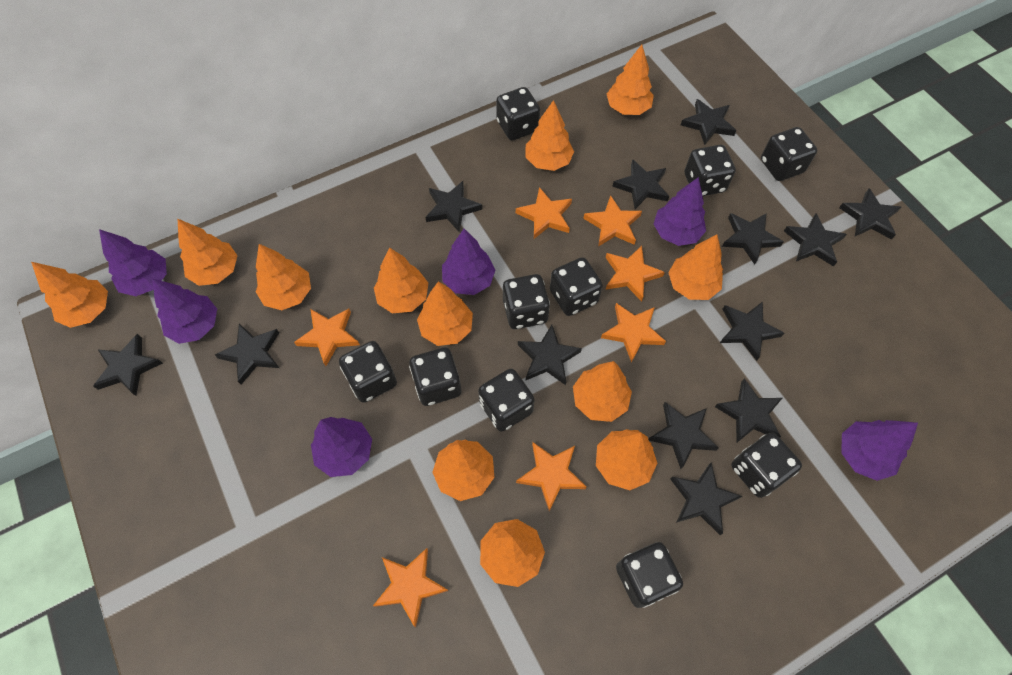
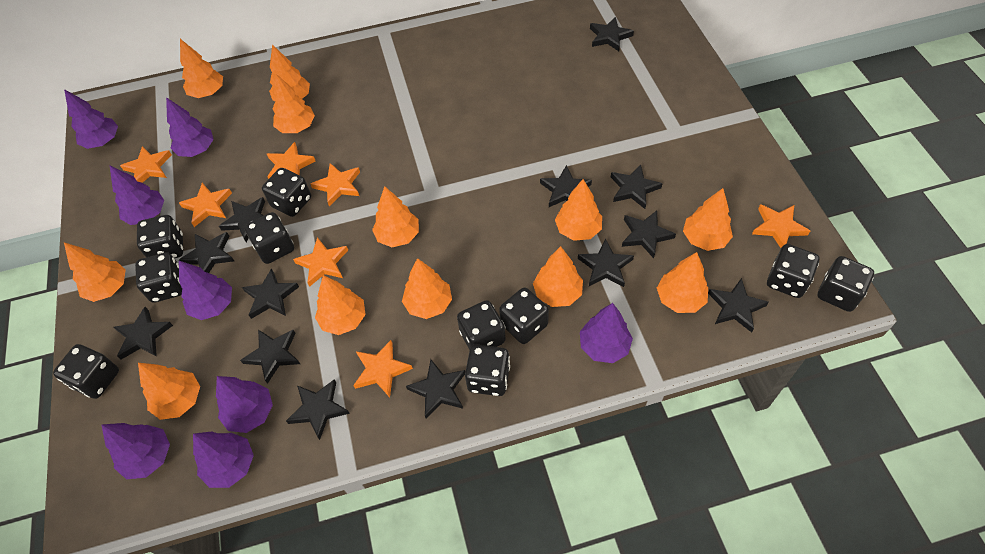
purple tree: [99,229,167,296] [153,279,217,344] [311,417,372,477] [442,229,495,295] [654,177,706,246] [841,420,918,481] = 6 -> [64,89,118,149] [102,423,170,479] [110,166,164,225] [166,97,214,157] [179,261,232,320] [193,431,254,488] [216,376,273,433] [580,303,633,363] = 8

